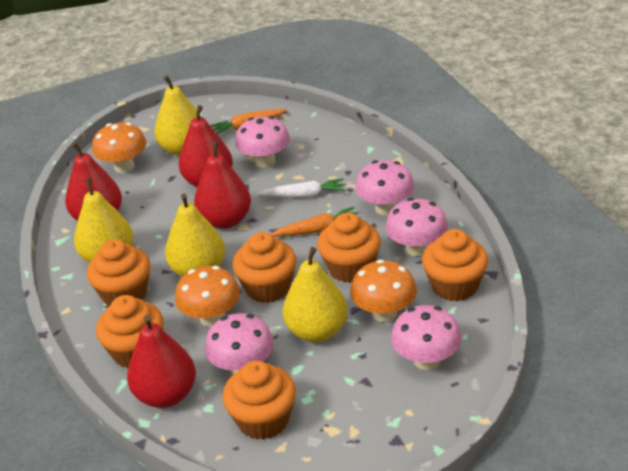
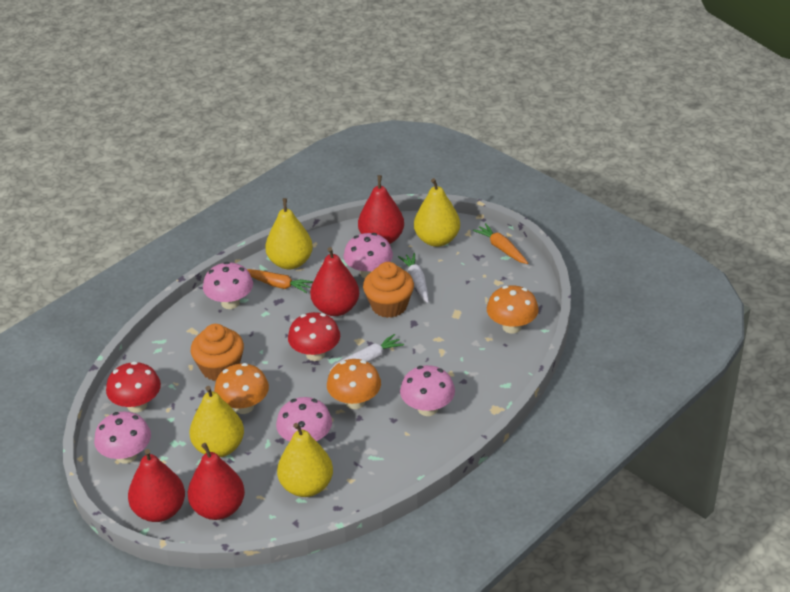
orange cupcake: [87,239,150,306] [96,295,164,369] [222,361,296,440] [232,232,297,303] [317,213,381,283] [422,229,488,301] = 6 -> [191,324,244,381] [363,262,414,318] = 2
red mushroom: none = 0 -> [106,361,161,412] [288,312,340,361] = 2
white carrot: [257,178,346,198] = 1 -> [330,334,404,371] [398,253,429,303] = 2

